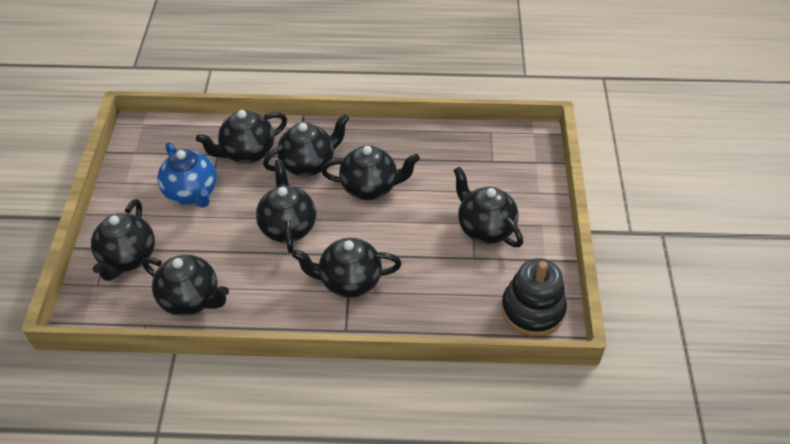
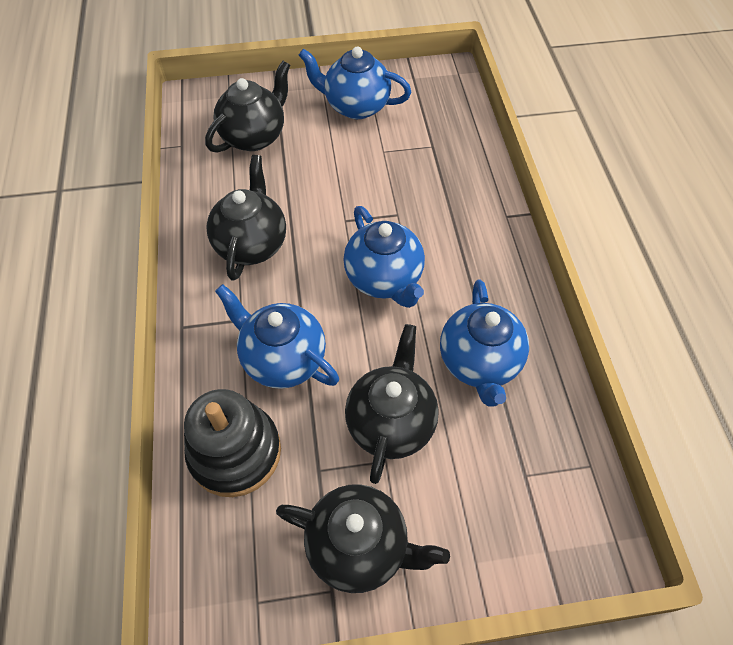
black teapot: [91,199,155,281] [142,255,229,316] [196,110,287,163] [256,160,316,253] [263,114,349,176] [292,238,402,298] [321,145,420,200] [454,167,523,247] = 8 -> [205,61,290,153] [206,155,286,281] [276,484,450,593] [345,324,439,484] = 4
blue teapot: [158,142,217,208] = 1 -> [215,284,339,389] [299,47,411,119] [343,206,425,308] [440,279,529,406] = 4

